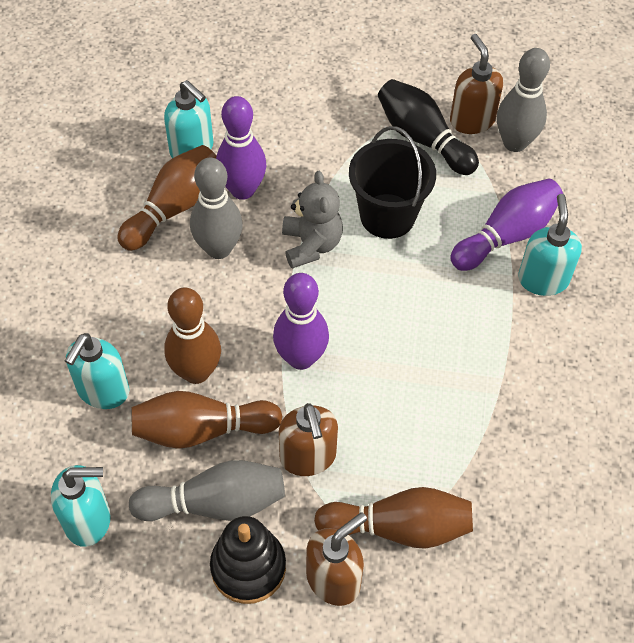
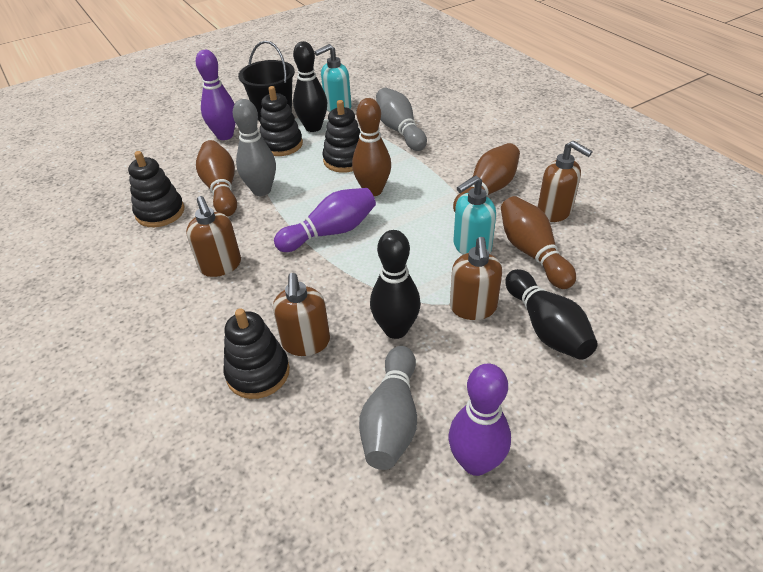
black bowling pin: [378,79,479,175] = 1 -> [293,41,327,132] [370,230,421,339] [505,269,598,360] = 3
black stacking toy: [210,516,286,604] = 1 -> [128,151,185,227] [224,308,290,399] [259,86,303,156] [322,100,361,173] = 4
brown soap dispenser: [279,403,338,476] [306,512,367,606] [450,34,503,134] = 3 -> [186,196,241,277] [273,273,330,356] [450,237,502,320] [538,141,592,222] = 4
grey teddy bear: [282,171,343,269] = 1 -> none = 0
turquoise soap dispenser: [51,465,111,547] [65,333,129,409] [164,80,213,158] [518,194,582,296] = 4 -> [314,44,351,112] [453,175,496,255] = 2

